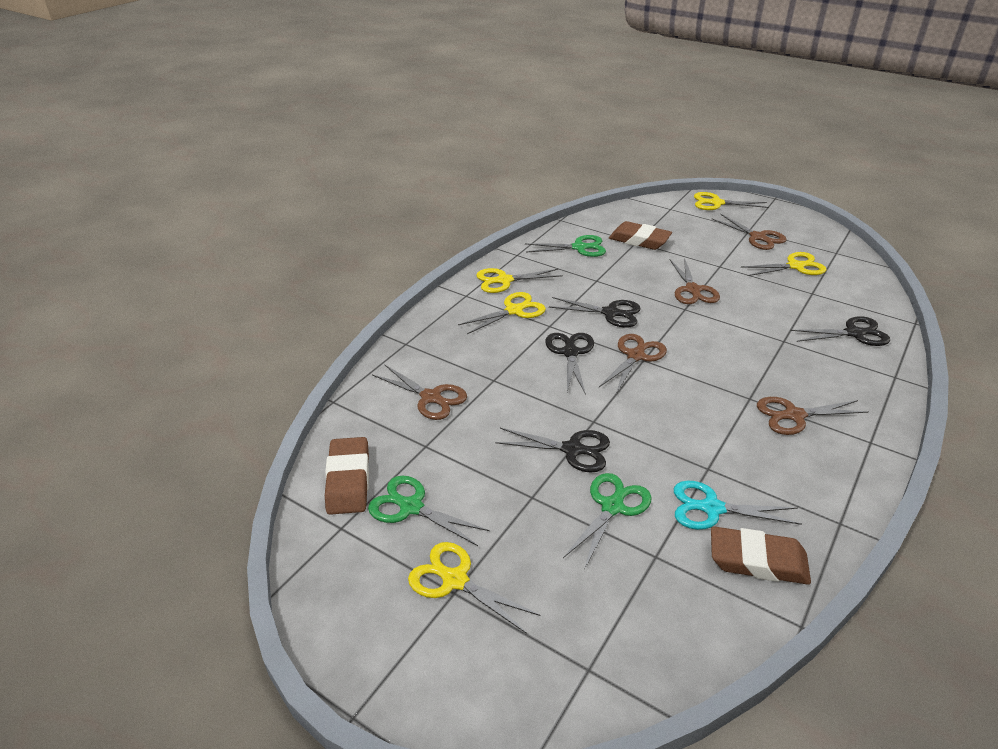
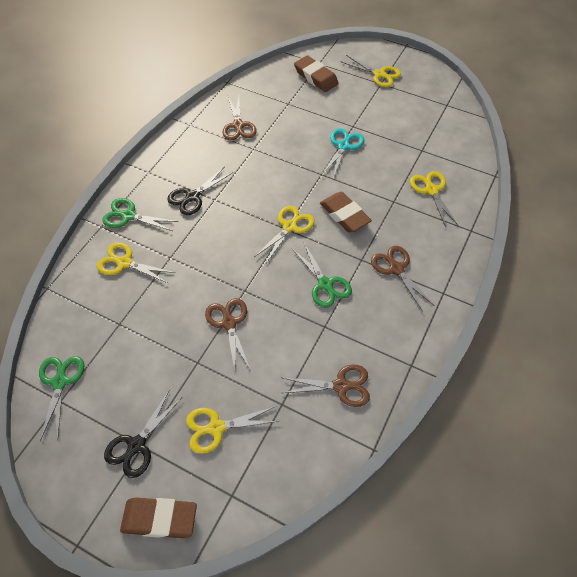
black scissors: [495,428,610,473] [545,333,594,395] [549,297,641,328] [790,316,890,346] = 4 -> [104,391,182,478] [167,166,233,215] = 2
brown scissors: [372,364,467,420] [599,334,667,394] [670,258,720,304] [712,214,787,250] [757,397,869,435] = 5 -> [205,298,251,371] [222,96,257,140] [281,364,370,407] [371,246,435,312] = 4

